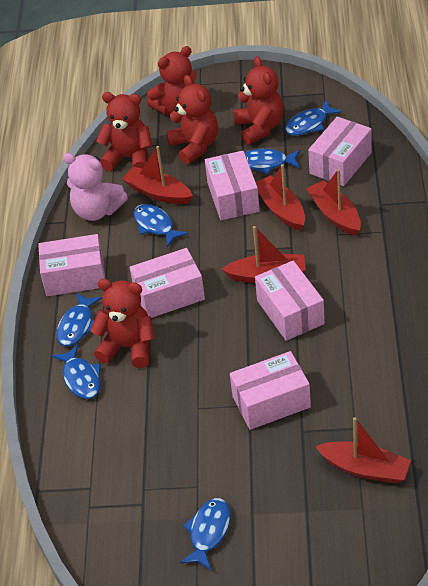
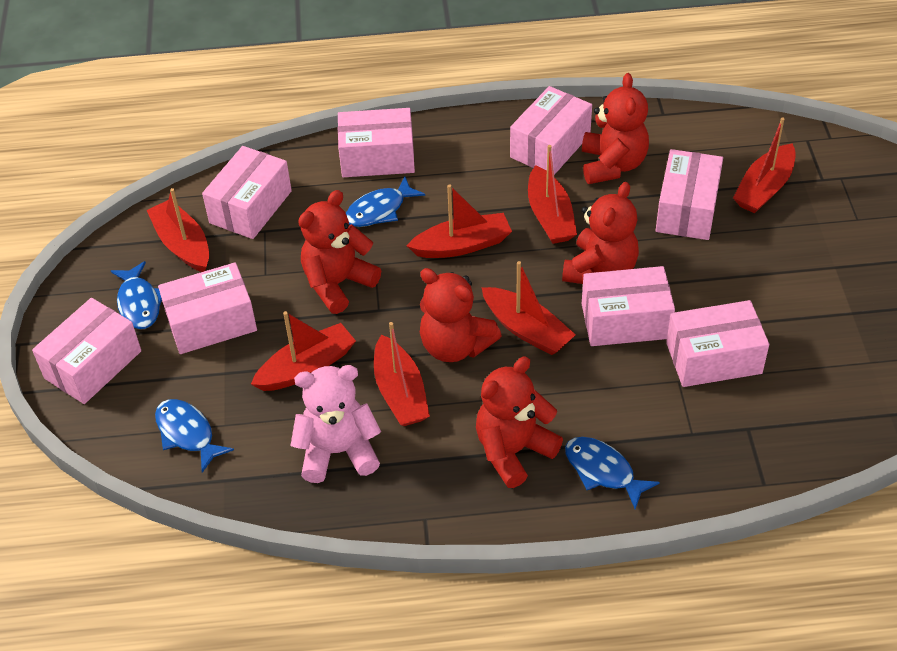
blue fish: [51,344,101,399] [56,293,102,346] [133,204,188,247] [180,498,231,570] [244,149,300,175] [285,100,342,136] = 6 -> [111,261,162,329] [155,399,234,473] [346,176,425,227] [565,437,660,509] = 4
pink box: [38,234,105,296] [130,248,205,318] [205,151,260,220] [230,351,311,430] [255,261,325,341] [308,117,372,186] = 6 -> [32,298,141,404] [158,262,257,354] [202,146,292,239] [338,108,415,177] [510,86,592,175] [582,266,675,346] [656,149,723,240] [666,300,769,387] = 8
red boat: [122,146,193,204] [221,226,306,283] [256,164,305,231] [306,169,361,236] [315,417,411,484] = 5 -> [147,188,209,272] [251,311,356,391] [374,322,430,426] [407,184,512,258] [482,261,576,355] [528,145,577,244] [733,118,796,213] = 7

